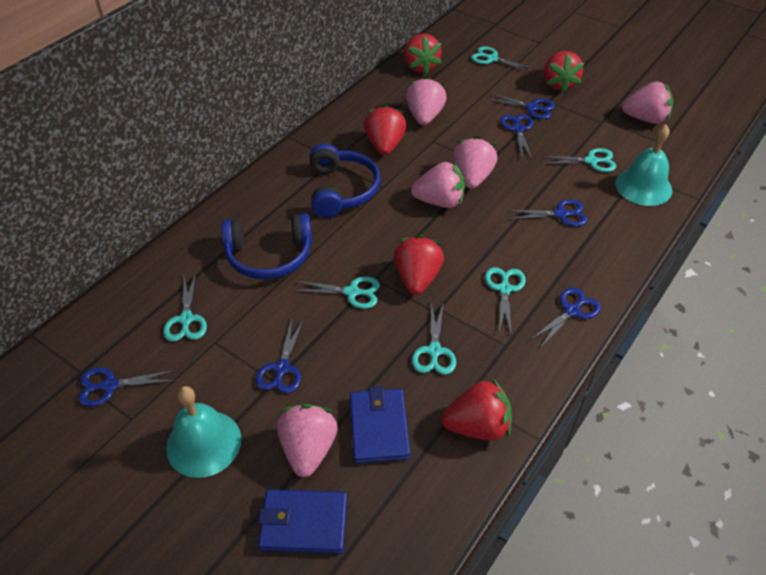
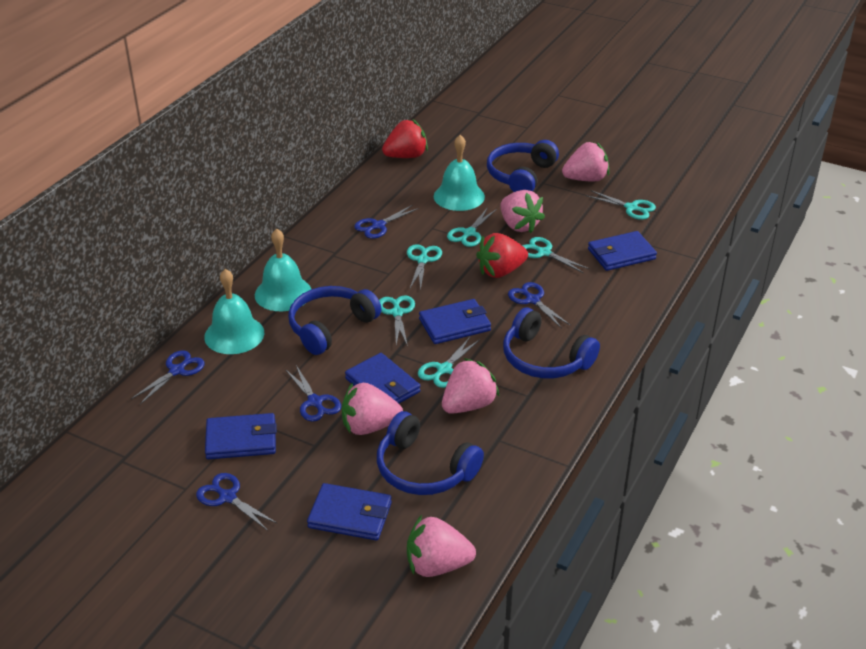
blue headphones: [221,213,312,279] [310,143,380,218] = 2 -> [288,286,381,355] [377,411,484,495] [487,140,559,192] [503,308,600,378] = 4
blue scissors: [78,367,176,407] [256,318,304,394] [487,93,555,119] [500,114,533,159] [508,199,588,227] [530,287,601,348] = 6 -> [131,350,205,404] [196,473,278,531] [285,365,341,422] [354,205,419,239] [508,282,571,329] = 5
blue wallet: [258,489,348,554] [350,387,410,464] = 2 -> [205,413,277,459] [307,483,392,540] [345,353,420,404] [419,299,491,344] [588,231,657,271] = 5
red strawberry: [364,104,406,155] [394,235,444,295] [404,34,442,75] [442,378,512,440] [544,51,584,93] = 5 -> [382,120,428,158] [476,233,528,278] = 2
turquoise bell: [166,386,241,478] [615,124,672,206] = 2 -> [204,269,264,354] [255,229,311,311] [434,135,485,211] = 3

